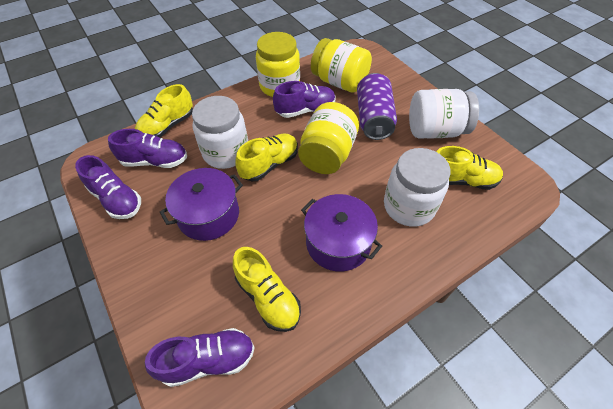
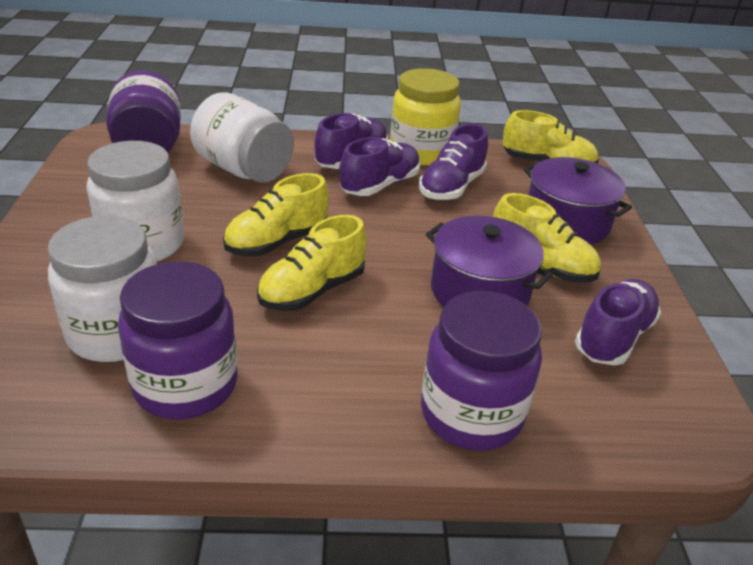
purple can: [357,73,397,140] = 1 -> none = 0
purple jar: none = 0 -> [106,70,181,153] [118,262,238,420] [421,291,542,451] = 3
yellow jar: [256,32,300,97] [298,102,359,174] [311,38,372,93] = 3 -> [390,68,461,165] = 1

